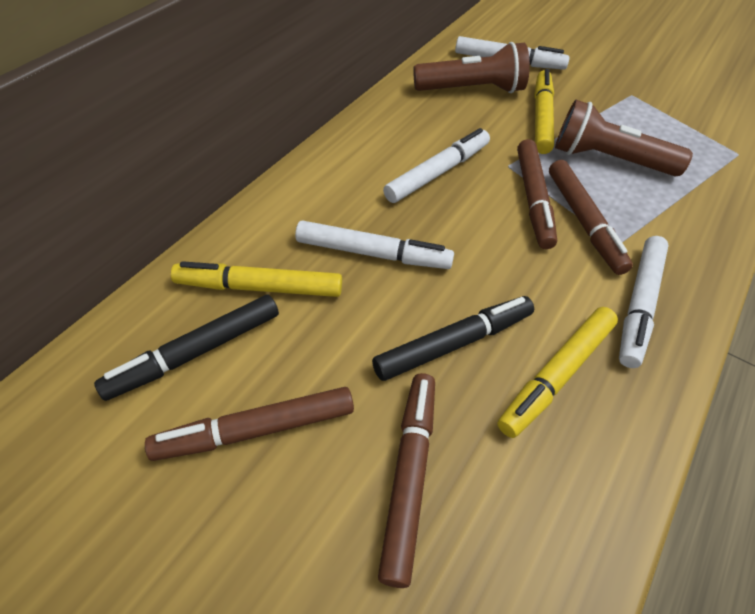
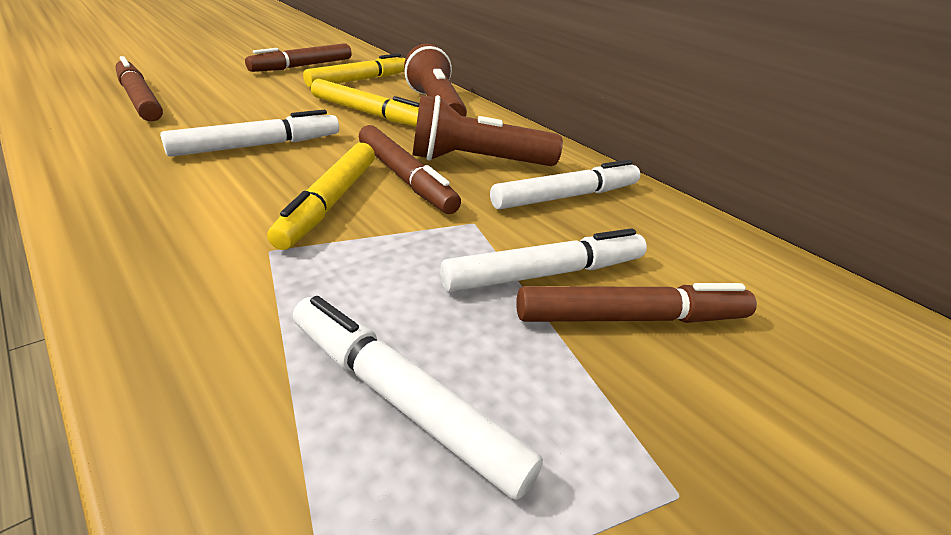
black marker: [94,295,279,401] [372,296,534,381] = 2 -> none = 0

